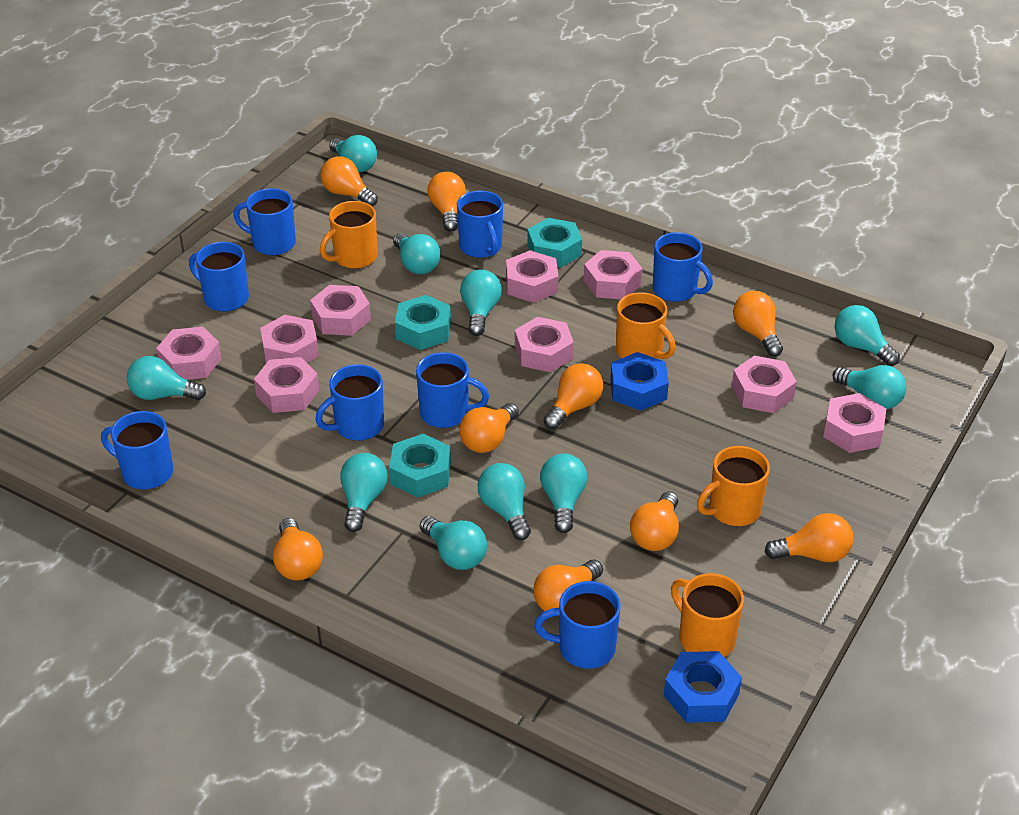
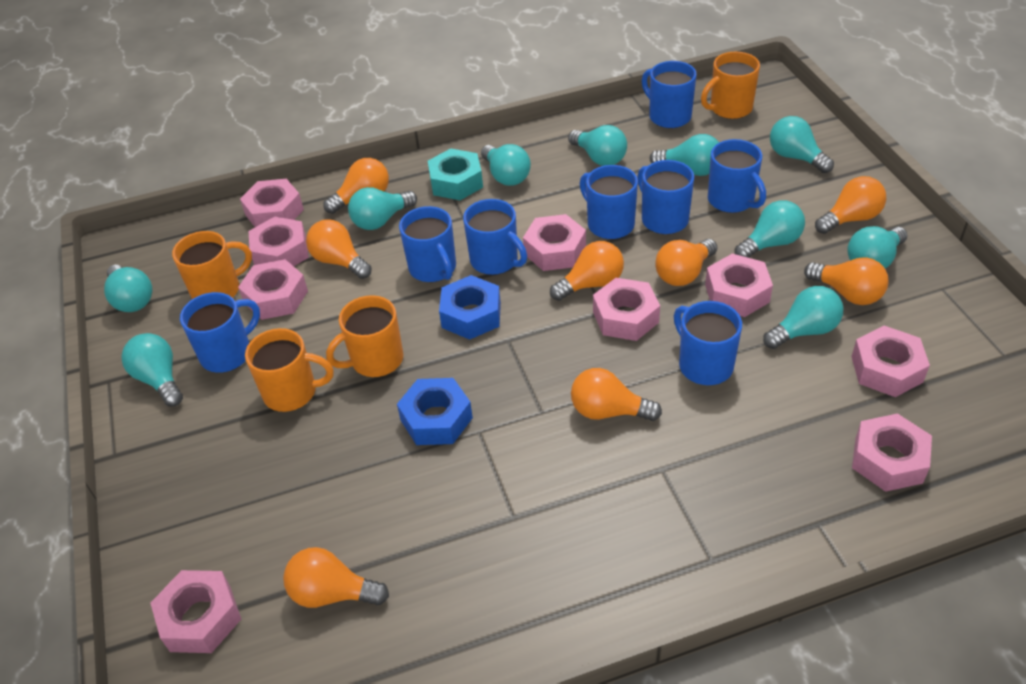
orange light bulb: [273,518,323,581] [321,156,378,206] [427,172,466,232] [459,403,519,453] [533,560,603,611] [544,363,603,429] [630,491,679,551] [733,291,783,357] [765,513,854,562] = 9 -> [283,547,389,608] [306,220,372,279] [323,158,389,214] [550,241,624,301] [571,368,662,421] [655,239,717,286] [804,257,888,305] [815,176,886,234] = 8
turquoise nut: [389,434,451,498] [395,295,451,350] [527,218,582,267] = 3 -> [428,148,483,200] = 1

